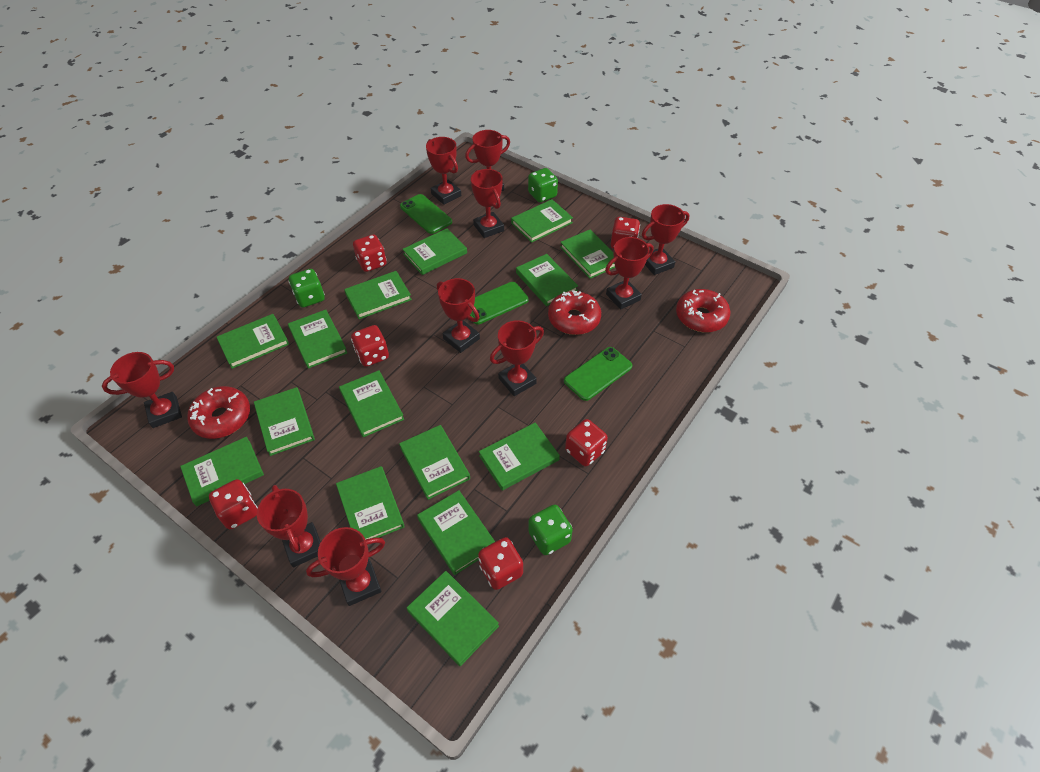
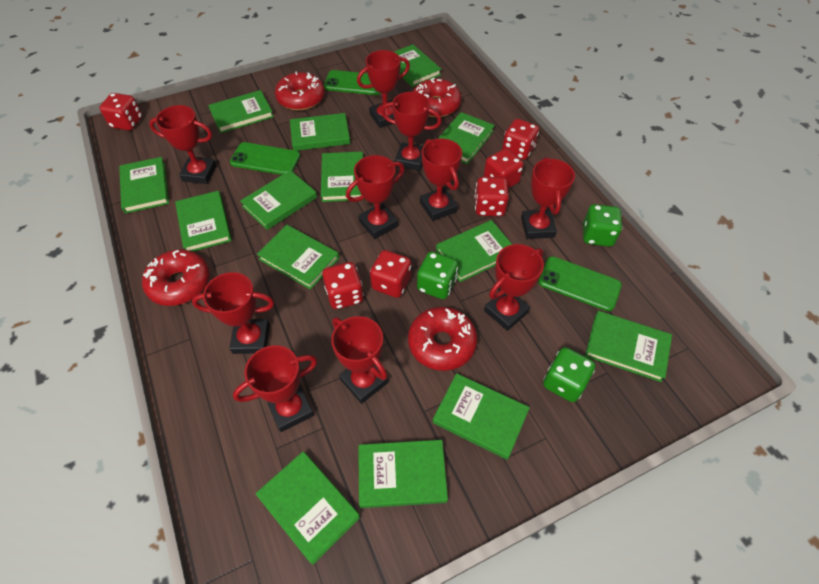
green book: [180,437,264,506] [217,314,289,369] [254,387,315,456] [288,310,347,369] [336,466,405,540] [339,370,404,437] [344,271,412,319] [399,425,470,500] [402,228,467,275] [407,571,499,666] [417,490,495,575] [479,423,560,491] [511,199,573,243] [516,254,578,306] [560,230,615,279] = 15 -> [119,157,169,214] [175,191,232,252] [208,90,274,133] [240,170,317,230] [255,452,360,565] [257,225,339,290] [290,113,350,151] [321,151,364,202] [358,440,448,508] [394,44,441,87] [433,373,530,460] [436,220,513,282] [438,112,495,164] [585,311,672,382] = 14
red donut: [187,386,250,439] [548,290,601,335] [676,289,730,332] = 3 -> [142,250,210,306] [275,72,325,111] [408,307,477,371] [413,78,461,117] = 4

